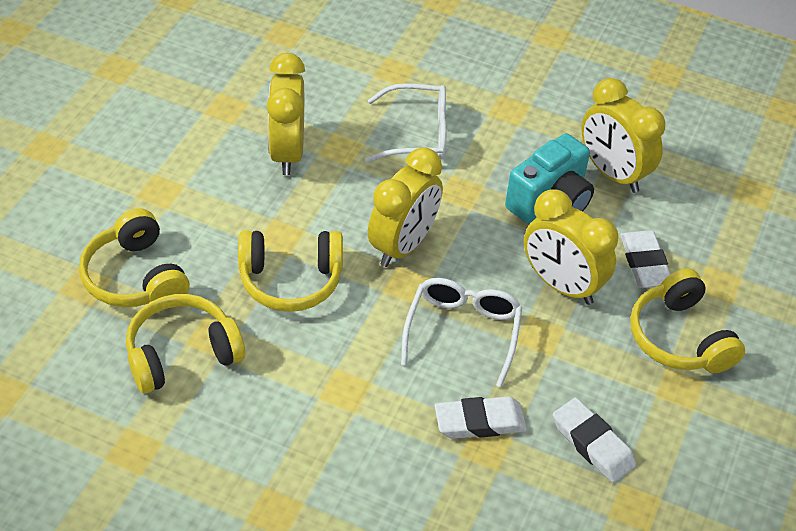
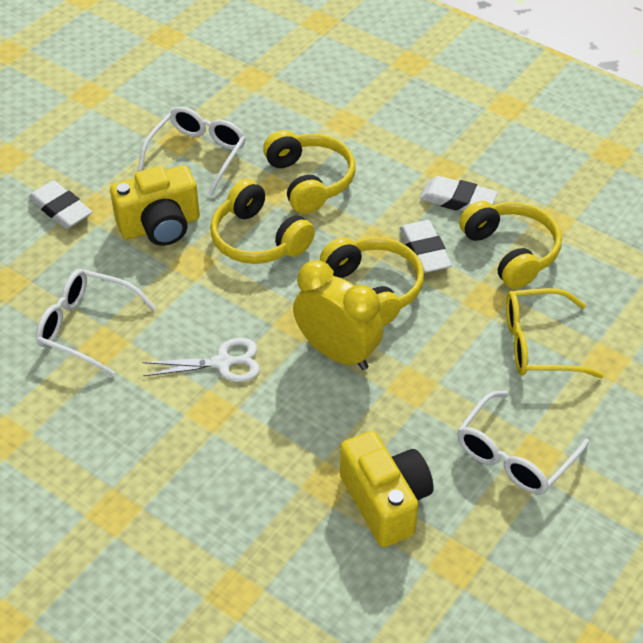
turquoise camera: [505,133,594,224] = 1 -> none = 0
white glasses: [365,83,447,163] [401,278,522,387] = 2 -> [36,269,156,376] [138,107,246,196] [457,391,589,495] = 3
white scissors: none = 0 -> [143,338,260,382] = 1
yellow camera: none = 0 -> [110,165,200,246] [340,431,434,547] = 2
yellow clock: [267,53,305,175] [368,147,443,267] [524,189,618,305] [581,78,665,193] = 4 -> [293,260,383,370] = 1
yellow glasses: none = 0 -> [506,288,604,378] = 1

